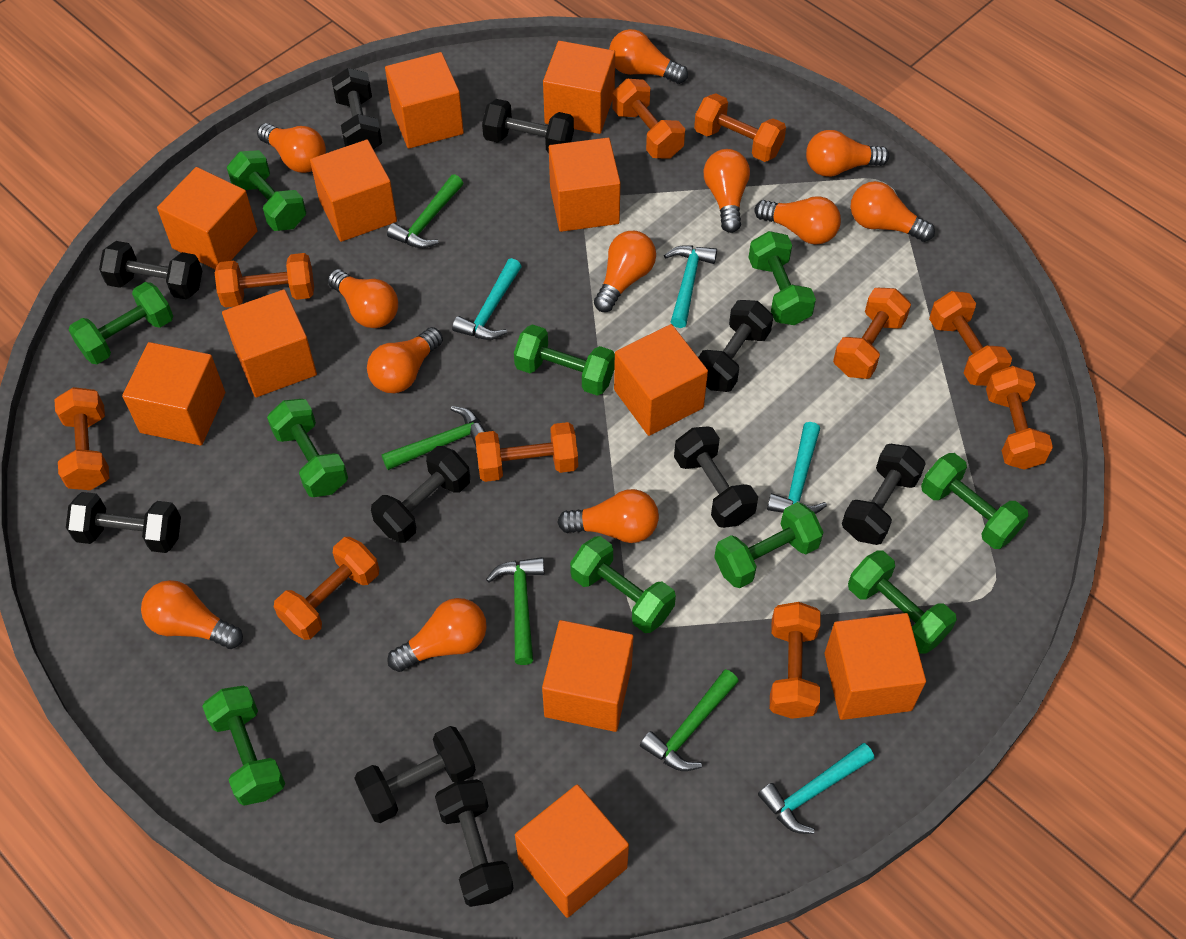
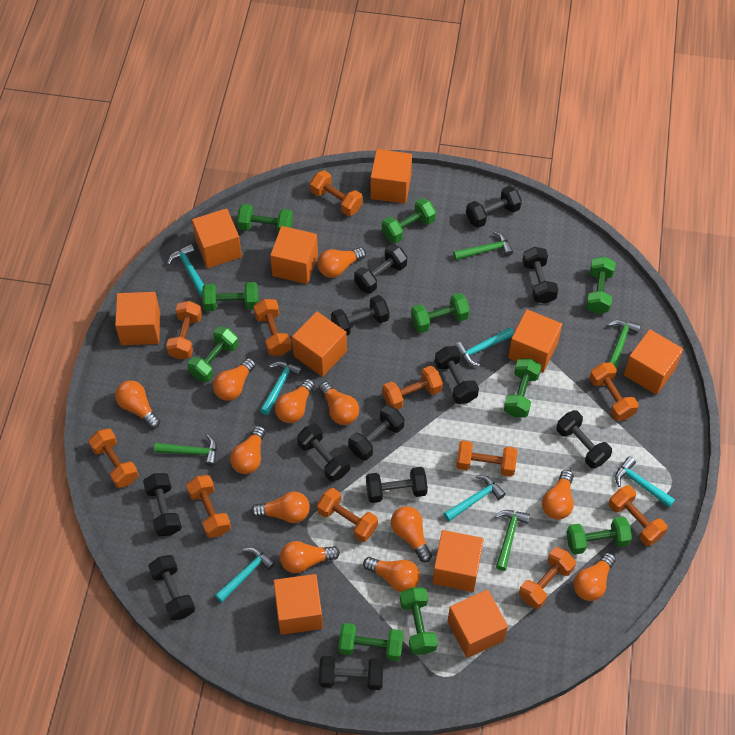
black dumbbell: [66,492,181,553] [99,241,202,299] [331,68,382,149] [354,726,476,823] [371,446,470,543] [435,779,514,907] [482,99,574,153] [674,426,758,528] [698,300,773,392] [842,444,926,545] = 10 -> [143,473,182,536] [148,555,195,621] [297,424,350,482] [319,656,383,690] [331,295,390,335] [348,405,404,460] [354,244,407,294] [366,467,428,503] [435,346,479,404] [466,186,522,228] [522,247,558,304] [556,410,612,469] = 12
orange cube: [122,342,225,446] [157,167,258,269] [222,289,317,397] [310,140,397,242] [385,52,464,149] [515,784,629,918] [542,620,633,732] [543,41,615,134] [549,138,621,232] [614,324,708,436] [824,613,926,720] = 11 -> [115,292,160,345] [192,208,242,268] [270,226,318,284] [273,574,323,635] [292,311,347,377] [371,149,412,204] [432,530,484,592] [448,589,508,658] [508,309,562,372] [624,329,683,395] = 10
orange dumbbell: [54,387,109,490] [215,253,314,308] [274,537,379,640] [475,422,578,482] [612,79,685,159] [694,93,786,162] [770,602,821,719] [833,288,911,379] [929,291,1012,386] [986,366,1053,470] = 10 -> [89,428,139,488] [166,301,202,360] [186,475,231,538] [254,299,292,356] [310,170,363,216] [317,488,378,542] [382,366,443,410] [456,440,517,477] [519,547,576,609] [589,362,639,421] [609,485,668,546] = 11
turquoise hammer: [452,258,522,340] [664,245,717,328] [758,743,874,834] [767,422,827,514] = 4 -> [167,244,204,295] [215,547,275,602] [260,362,302,415] [443,475,506,521] [455,328,514,366] [615,456,675,508] = 6

